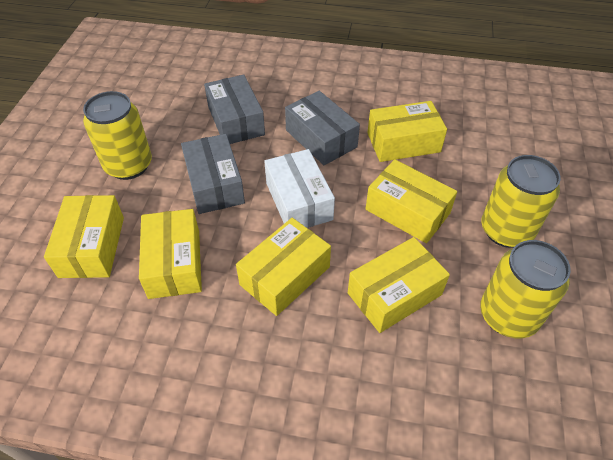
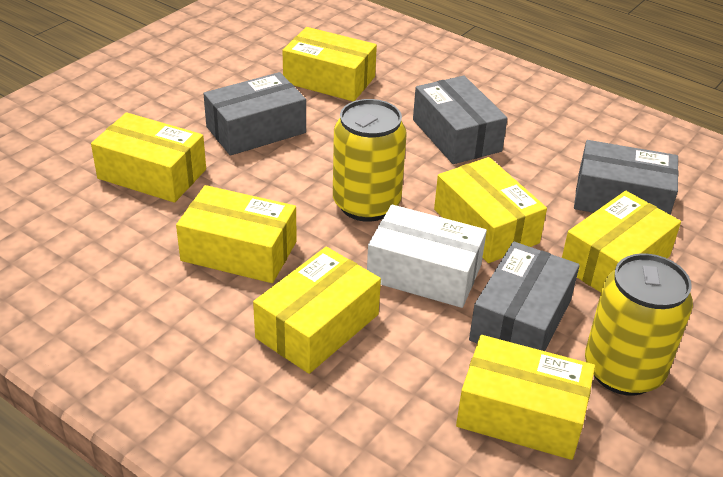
grey box: [181,134,245,214] [204,74,265,144] [285,91,360,165] = 3 -> [203,72,306,156] [413,76,508,164] [469,241,580,351] [574,140,679,215] = 4
yellow box: [44,195,124,278] [139,209,202,299] [236,218,331,316] [348,237,450,333] [366,159,457,243] [367,101,447,162] = 6 -> [91,112,206,203] [176,185,297,283] [253,247,381,374] [282,27,377,101] [434,157,547,263] [456,335,595,460] [562,191,681,292] = 7
yellow can: [83,91,152,180] [480,240,571,338] [481,155,561,248] = 3 -> [333,99,407,222] [585,253,693,396] = 2

